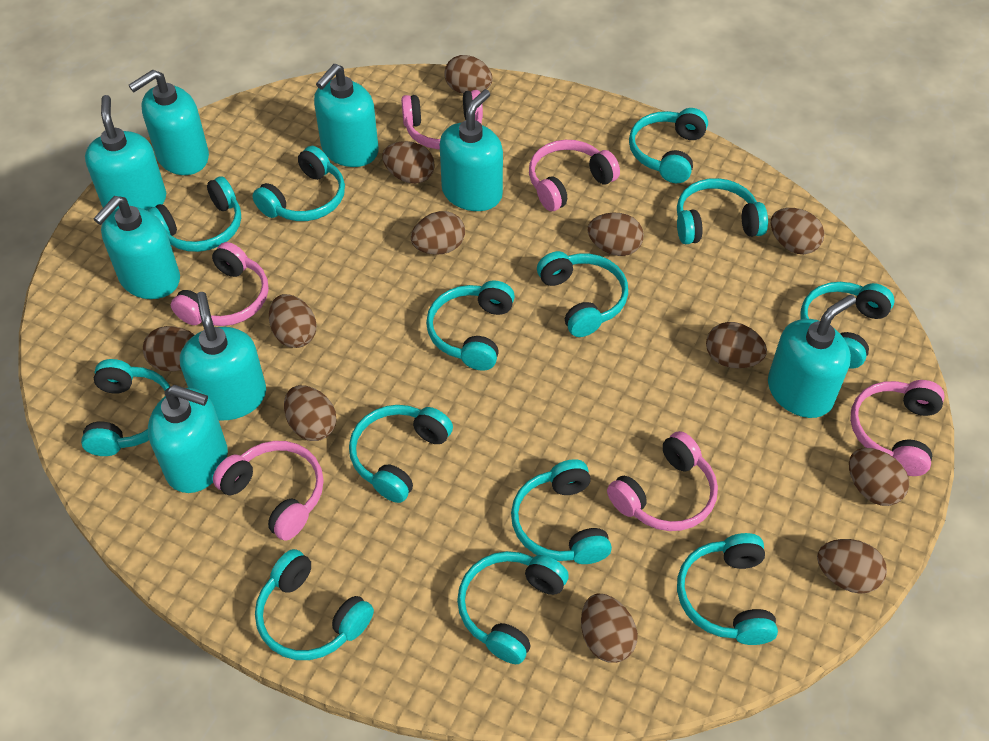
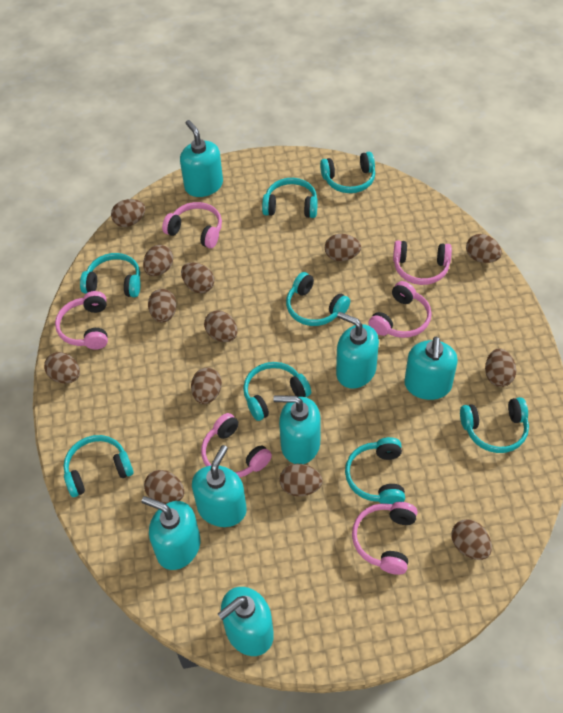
brown egg: [143,326,195,371] [269,294,317,348] [284,385,337,441] [382,141,435,184] [411,211,465,255] [444,55,493,94] [581,594,638,663] [588,213,644,256] [706,322,767,368] [771,208,824,254] [817,539,887,594] [849,448,909,506] = 12 -> [44,352,80,383] [111,199,145,227] [143,245,173,276] [144,470,184,504] [148,289,177,323] [181,262,214,293] [191,367,222,404] [204,311,237,342] [279,464,323,496] [325,234,361,261] [451,519,492,560] [466,234,502,263] [485,348,516,387] = 13
turquoise headphones: [81,359,170,456] [147,176,241,252] [253,146,345,221] [255,549,374,660] [349,405,453,503] [426,280,515,371] [457,551,569,664] [511,459,612,564] [537,251,628,337] [629,108,708,183] [677,178,768,244] [677,533,778,645] [801,282,895,369] = 13 -> [63,435,134,497] [80,253,141,297] [243,362,311,421] [262,178,318,218] [286,272,350,326] [320,152,375,193] [345,437,405,504] [460,397,529,453] = 8
turquoise soap dispenser: [85,95,166,210] [93,196,180,299] [129,69,209,175] [148,385,228,493] [180,292,266,420] [314,64,379,167] [440,89,503,211] [768,295,856,418] = 8 -> [142,496,201,570] [180,120,223,197] [192,445,247,527] [218,587,274,656] [273,395,321,464] [336,312,379,389] [404,337,458,400] = 7

